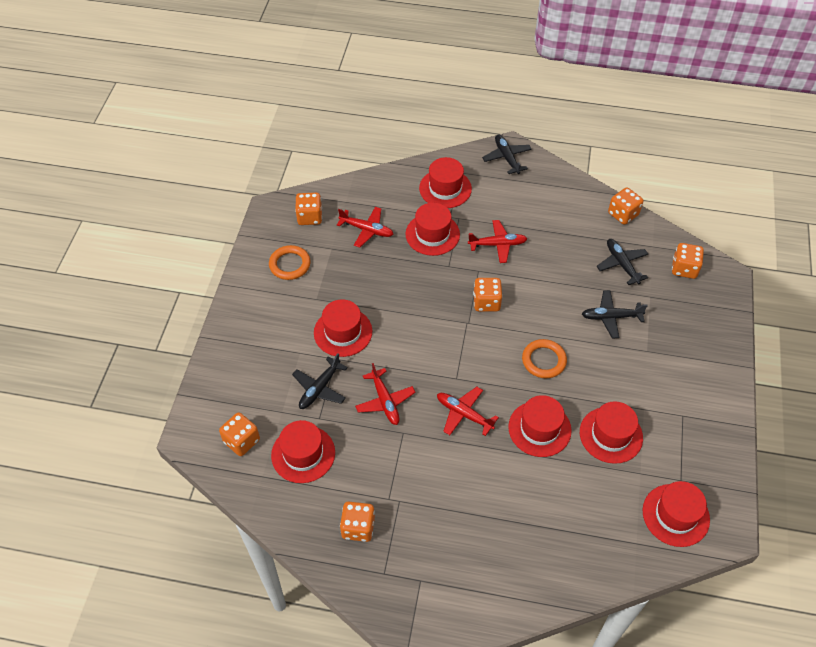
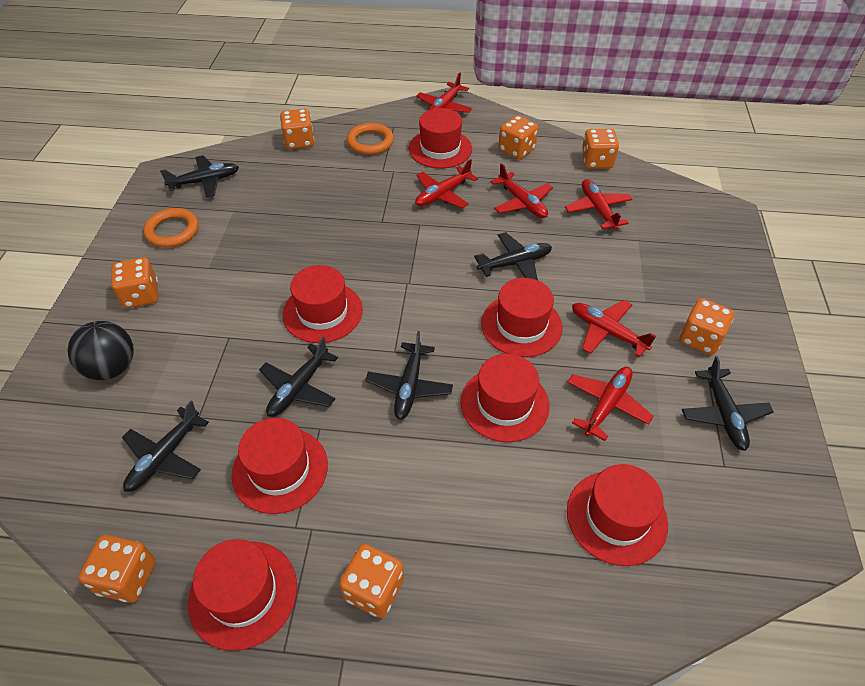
black ball: none = 0 -> [67,321,134,380] = 1
black plane: [292,353,348,409] [482,135,532,174] [582,290,648,338] [597,239,648,285] = 4 -> [122,401,209,492] [160,155,239,197] [259,337,338,417] [365,331,453,420] [474,232,552,280] [682,356,773,451] = 6
orange dice: [219,412,260,456] [295,193,322,225] [340,502,375,542] [473,278,503,312] [608,187,643,225] [672,243,704,279] = 6 -> [78,535,156,603] [111,257,158,308] [280,109,314,149] [339,544,404,618] [499,115,538,159] [581,129,619,169] [680,298,734,355] = 7
red plane: [337,207,393,247] [355,363,415,425] [437,387,499,436] [468,220,527,263] = 4 -> [415,159,478,208] [416,73,472,113] [491,163,553,218] [565,179,632,230] [568,367,654,441] [572,300,656,357] = 6

